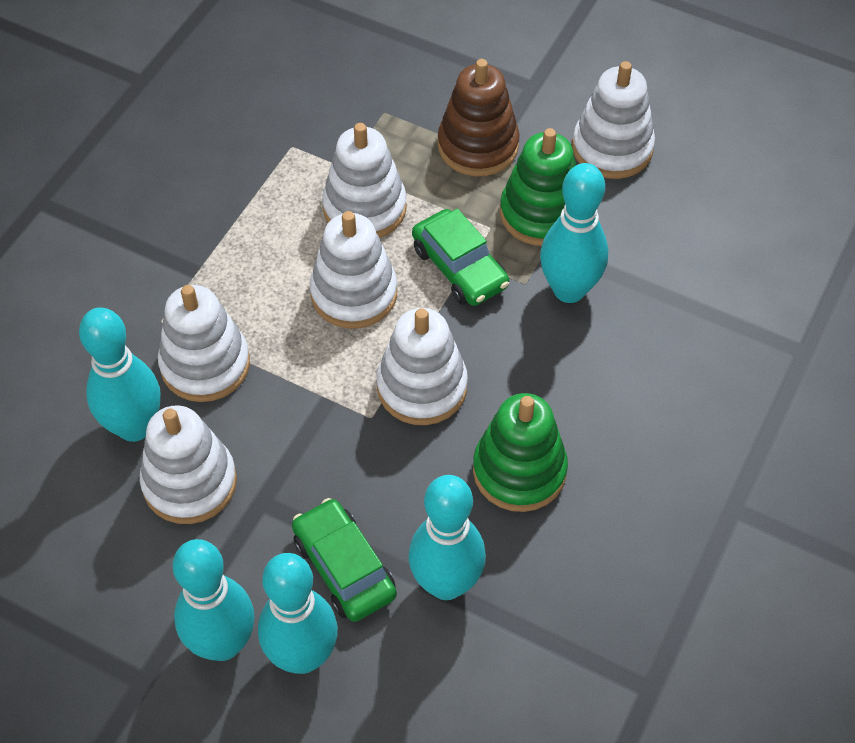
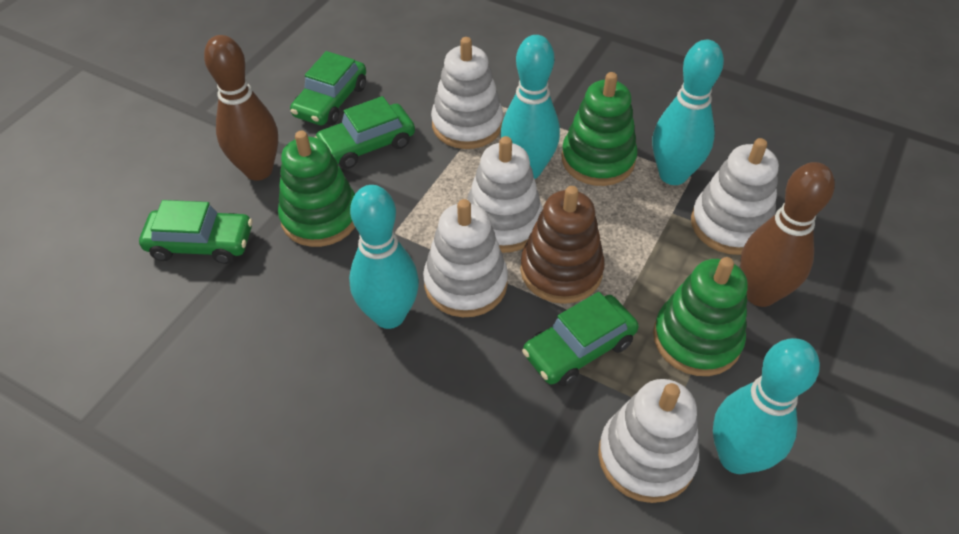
brown bowling pin: none = 0 -> [204,35,278,181] [740,162,835,307] = 2
green car: [292,498,397,622] [412,208,509,306] = 2 -> [139,200,252,264] [290,51,366,125] [315,96,415,169] [522,292,639,386] = 4
green stacking toy: [473,393,568,512] [500,128,576,246] = 2 -> [278,131,355,247] [562,72,638,186] [653,257,748,376] = 3
turquoise bowling pin: [79,308,161,442] [173,539,255,661] [258,553,338,674] [408,475,486,600] [540,163,608,303] = 5 -> [349,185,419,329] [501,35,560,179] [653,40,724,185] [713,338,820,474] = 4
white stacking toy: [140,405,237,524] [158,285,250,402] [310,211,397,329] [322,123,407,238] [377,308,468,425] [572,61,655,179] = 6 -> [423,199,508,317] [431,37,503,149] [467,136,543,253] [598,379,699,503] [691,138,779,255] = 5

